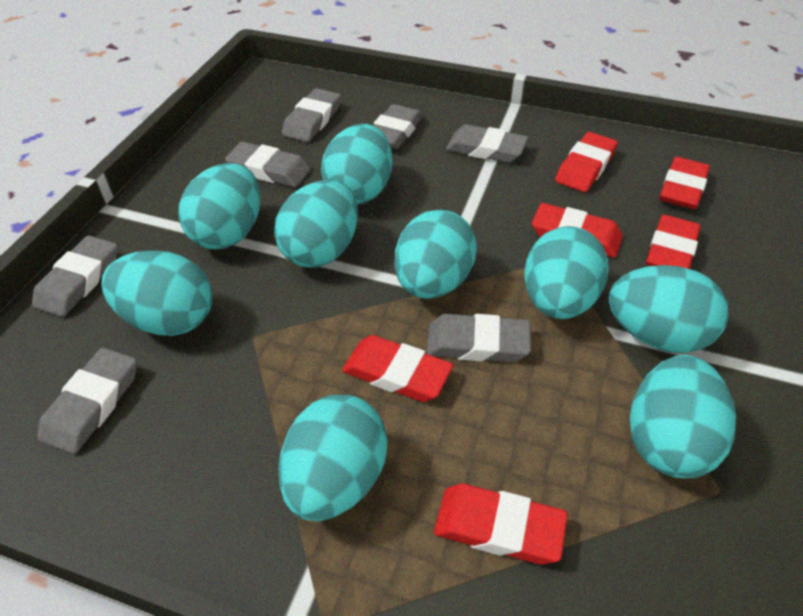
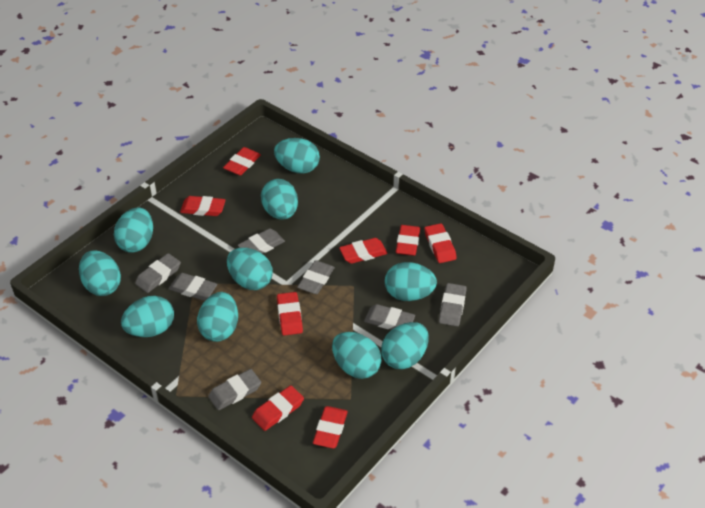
red eraser: [342,335,453,402] [434,484,568,564] [532,203,623,258] [555,132,618,192] [646,215,701,269] [659,157,710,209] = 6 -> [180,196,226,216] [223,147,261,175] [252,385,304,431] [277,292,303,335] [313,406,348,449] [339,238,387,264] [396,225,420,256] [424,223,457,263] = 8
turquoise egg: [101,250,212,336] [178,163,260,249] [274,180,358,268] [278,395,387,521] [321,124,392,205] [394,210,477,299] [525,226,609,319] [609,265,729,353] [630,355,736,478] = 9 -> [79,250,121,296] [114,207,153,253] [121,296,174,337] [197,292,238,342] [227,248,273,290] [261,179,298,220] [274,138,320,174] [332,332,382,379] [381,322,429,369] [385,262,437,301] = 10

